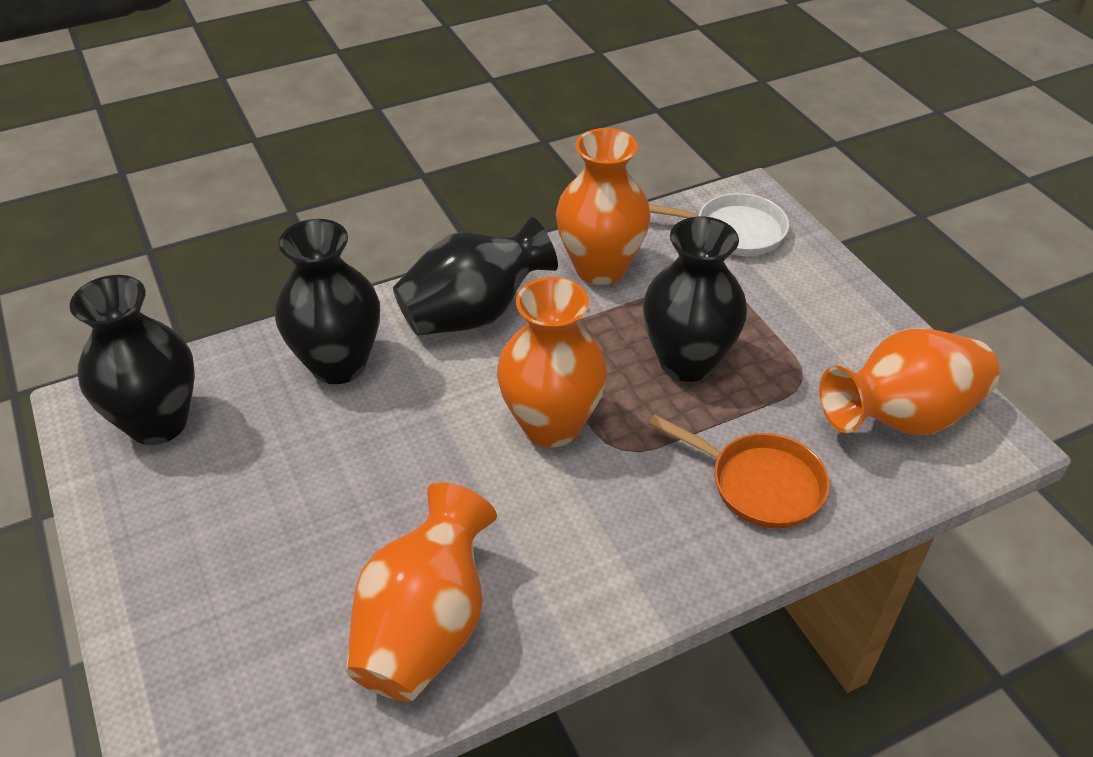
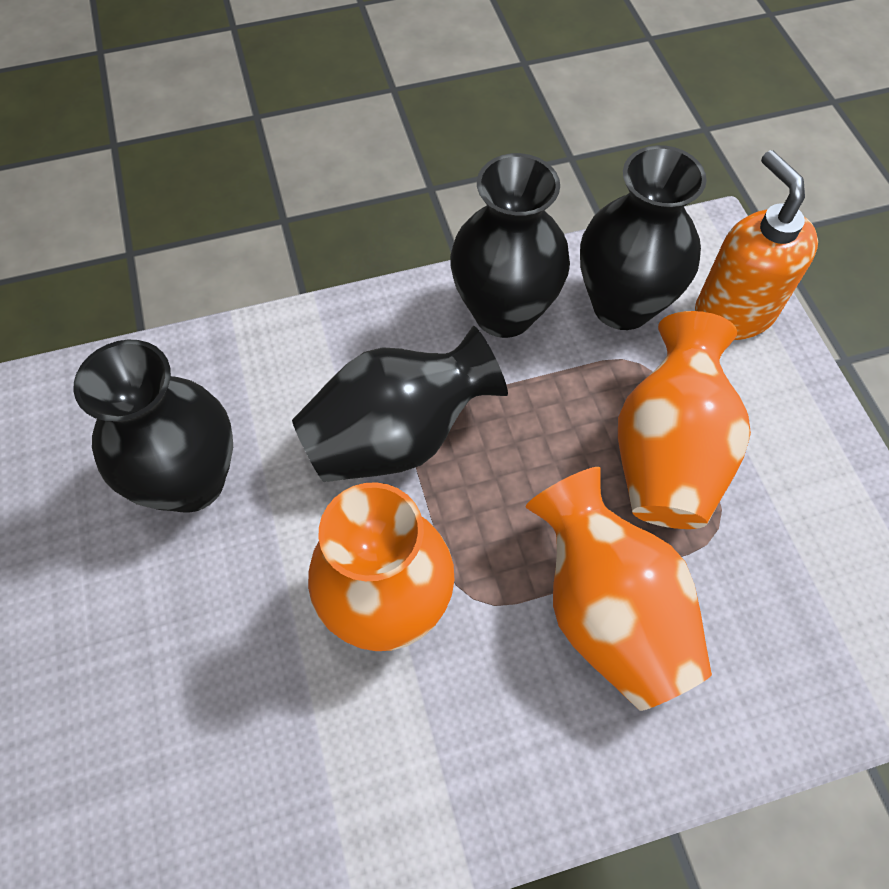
orange pan: [648,414,830,528] = 1 -> none = 0
orange soap dispenser: none = 0 -> [695,150,818,340] = 1
orange vase: [346,482,497,702] [497,277,607,447] [556,128,651,285] [819,329,1000,435] = 4 -> [308,482,454,651] [526,467,712,711] [618,311,751,529] = 3
white pan: [649,193,789,256] = 1 -> none = 0

